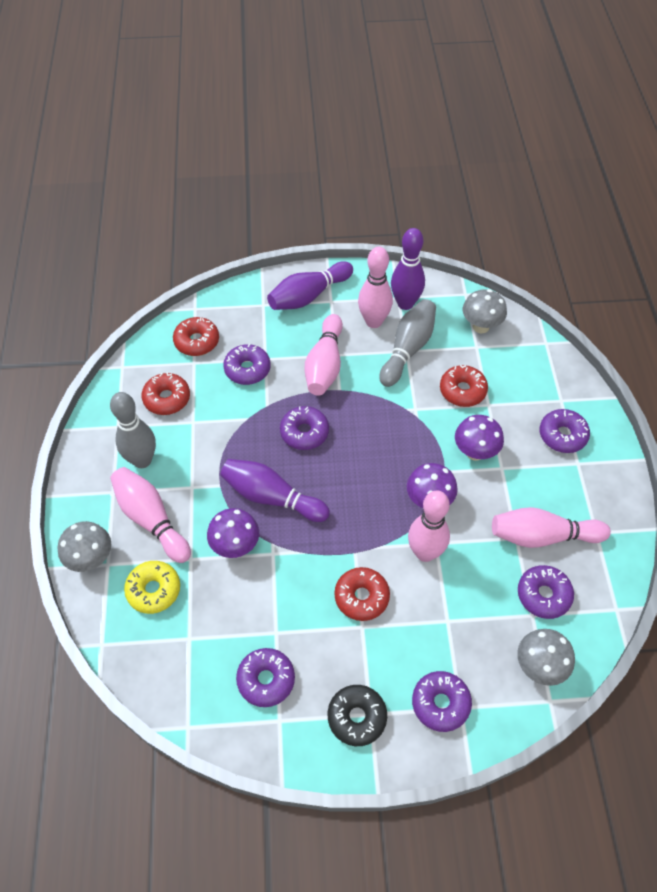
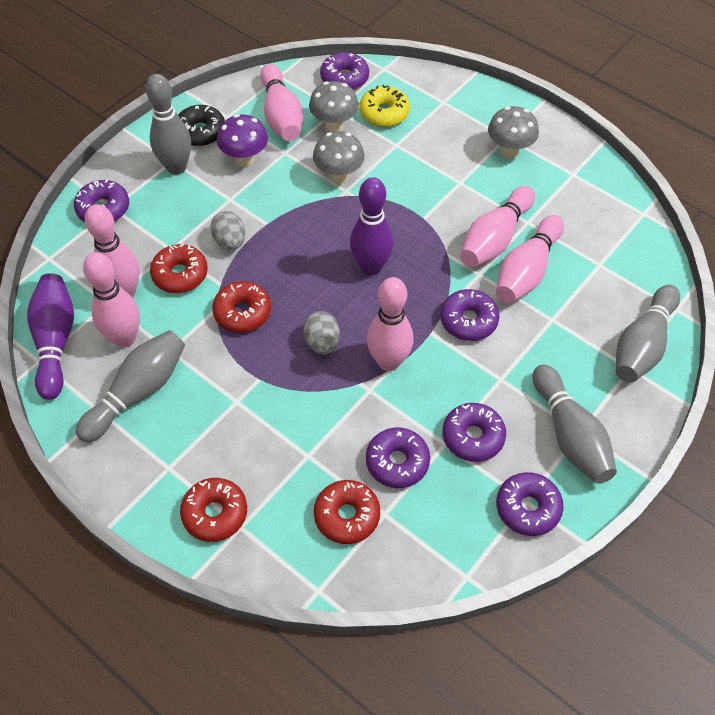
grey bowling pin: [110,392,156,468] [379,299,436,387] = 2 -> [76,330,185,442] [146,74,191,175] [532,365,617,484] [616,285,680,383] = 4
grey egg: none = 0 -> [211,211,245,250] [303,311,340,355] = 2
pink bowling pin: [110,467,191,563] [305,314,343,396] [358,247,393,328] [408,490,450,562] [492,507,611,548] = 5 -> [83,252,140,347] [85,204,140,298] [260,64,303,141] [367,277,414,371] [460,186,535,267] [496,215,564,303] = 6
purple bowling pin: [220,459,330,522] [267,261,353,310] [391,228,425,310] = 3 -> [27,273,74,400] [350,177,393,276] = 2
purple mushroom: [207,508,259,558] [407,463,458,508] [455,415,504,461] = 3 -> [217,114,268,167] = 1

